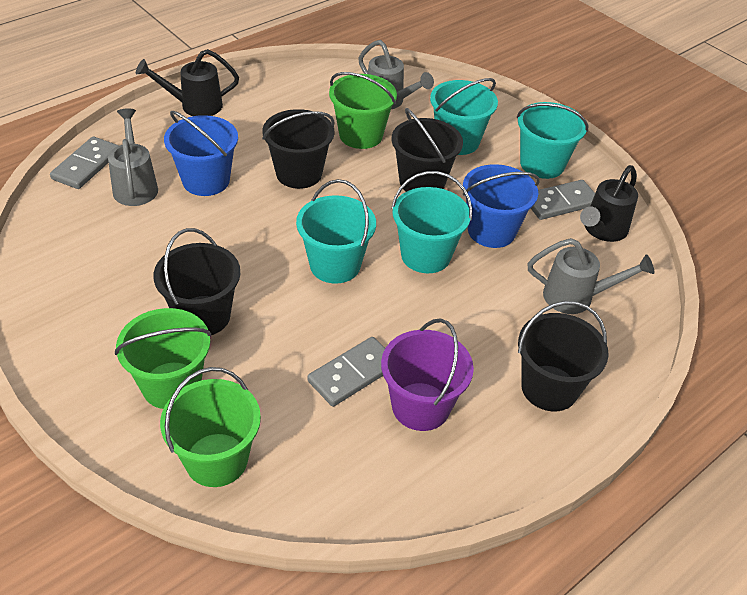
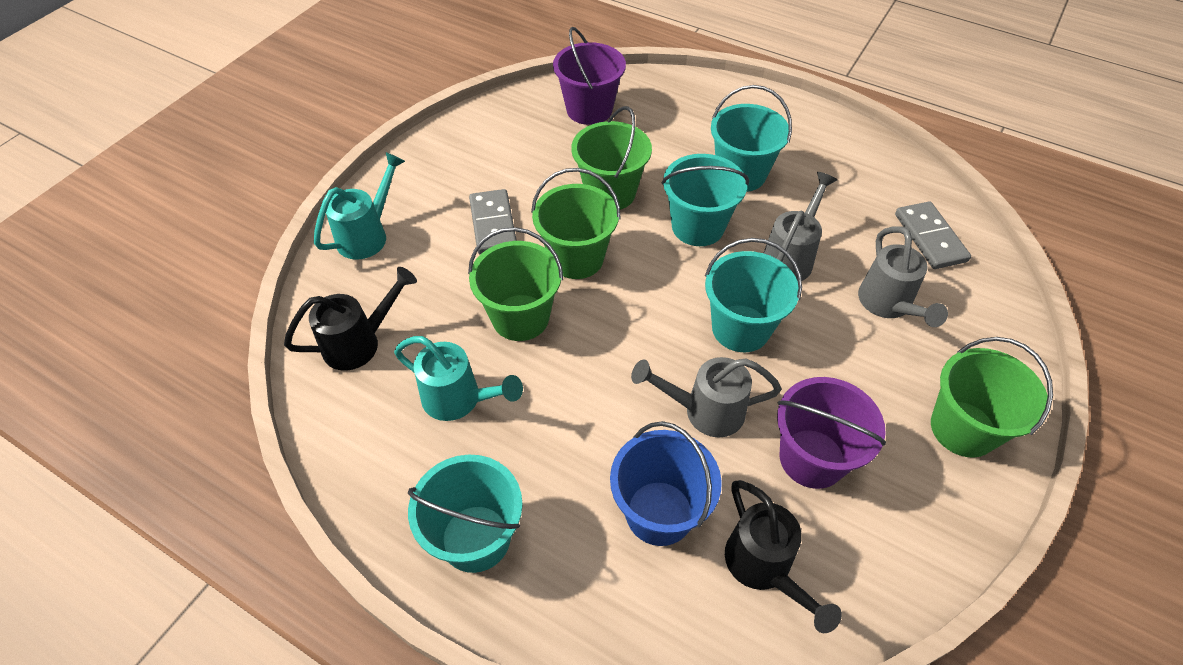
black bucket: [153,228,240,335] [262,109,334,189] [391,108,463,192] [518,301,609,411] = 4 -> none = 0
blue bucket: [164,111,238,196] [463,164,540,248] = 2 -> [610,421,722,546] = 1
green bucket: [115,308,212,409] [160,367,261,487] [329,72,397,149] = 3 -> [468,227,563,341] [531,168,621,279] [571,106,652,210] [931,337,1053,458] = 4
grey domino: [50,137,119,189] [307,337,385,407] [531,180,595,220] = 3 -> [469,189,517,254] [895,201,971,269] = 2
purple bucket: [381,318,474,431] = 1 -> [553,27,626,125] [777,377,886,489] = 2
turquoise watering can: none = 0 -> [314,152,405,260] [394,336,523,421] = 2

